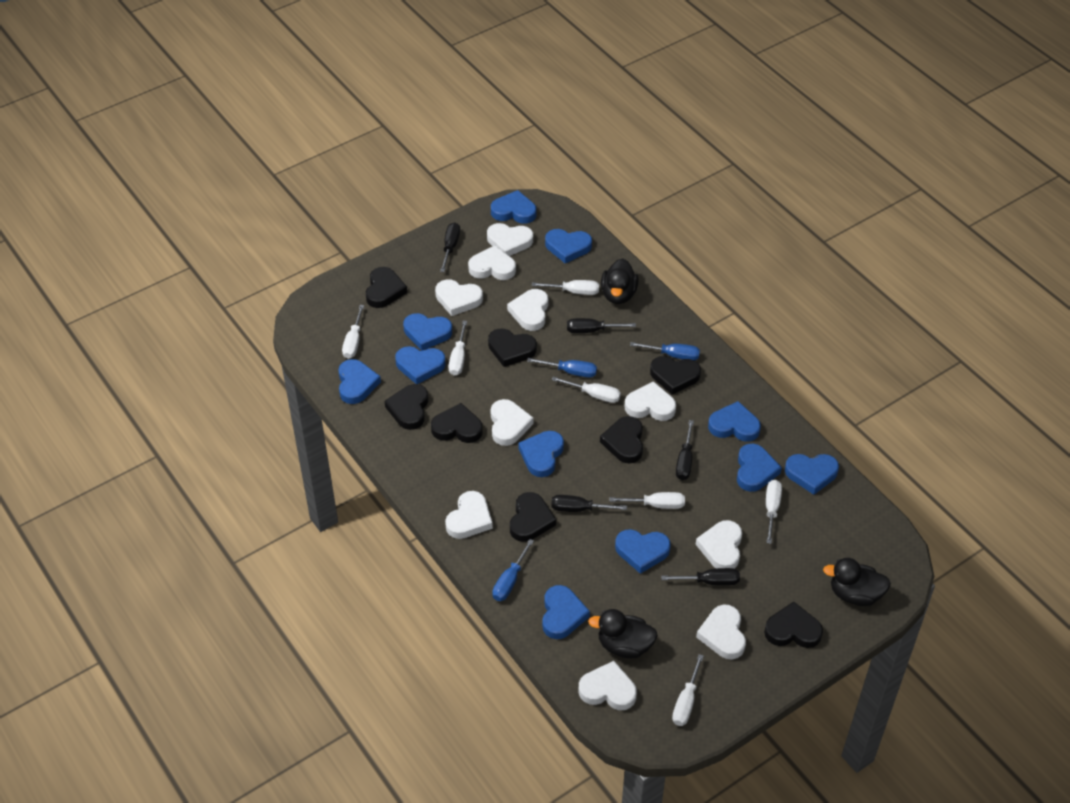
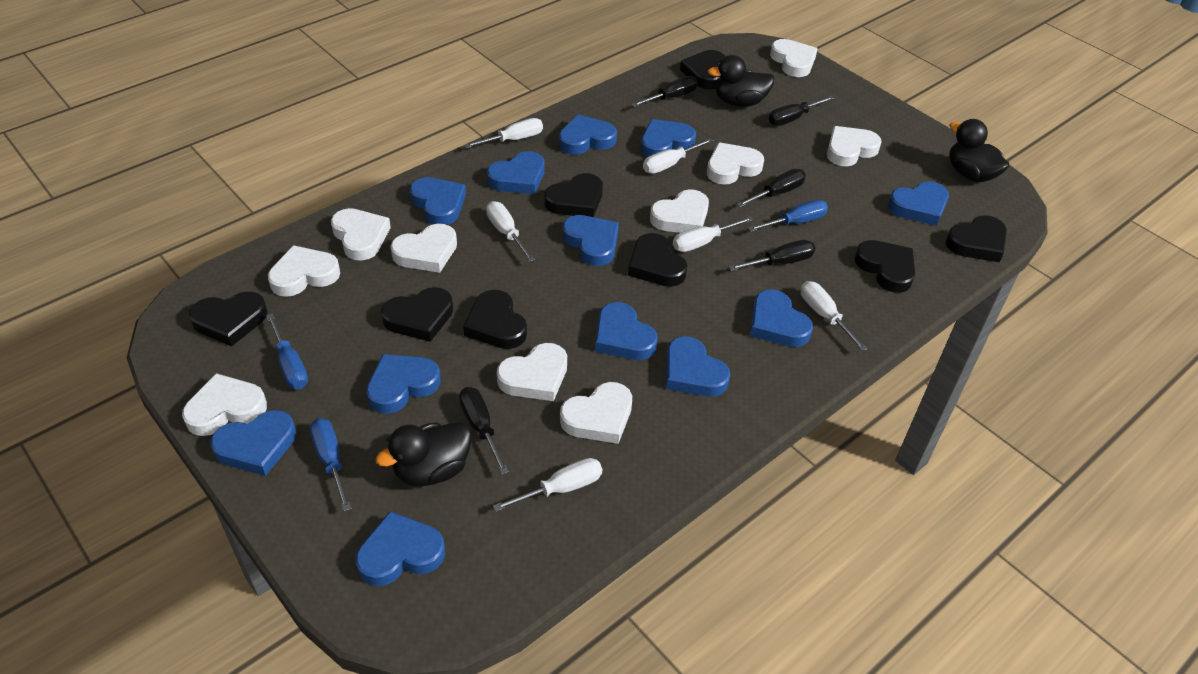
blue heart: [338,359,381,404] [395,346,446,384] [403,313,452,351] [491,190,536,224] [518,431,564,477] [542,585,590,639] [545,229,592,263] [615,529,671,574] [708,401,761,442] [737,444,782,492] [785,454,839,495] = 11 -> [211,410,296,476] [356,511,445,586] [366,354,441,414] [410,177,466,225] [487,151,545,194] [559,114,617,155] [562,215,619,266] [595,302,658,360] [641,119,696,157] [666,336,730,397] [750,289,813,347] [888,181,949,226] = 12
white screwdriver: [342,305,364,359] [449,321,467,376] [532,280,599,295] [552,377,621,403] [609,492,685,509] [672,654,704,726] [766,480,782,544] = 7 -> [464,118,543,148] [486,201,535,262] [493,458,602,512] [643,138,713,174] [673,216,754,252] [801,281,868,351] = 6

